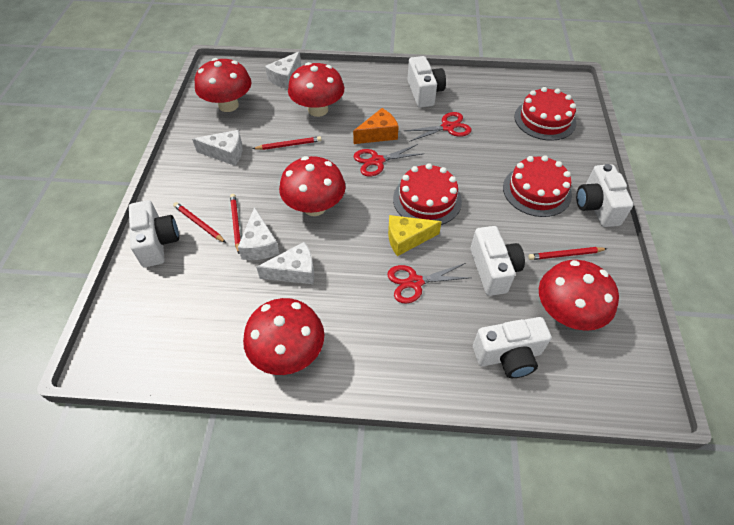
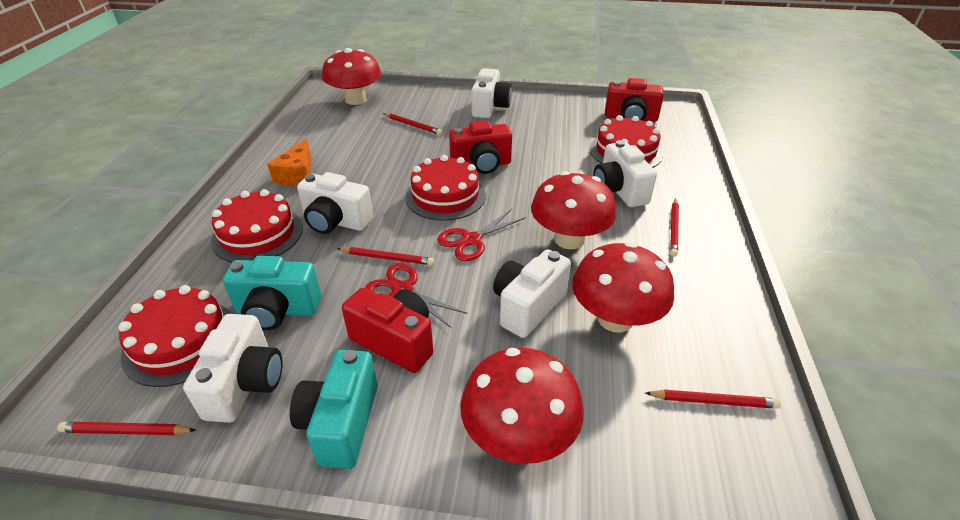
red cake: [393,163,462,225] [503,155,572,217] [514,87,576,141] = 3 -> [118,285,233,387] [211,189,303,262] [405,155,486,221] [589,115,663,168] = 4
red camera: none = 0 -> [342,288,433,373] [449,120,512,174] [605,78,664,122] = 3
red mushroom: [195,58,251,112] [243,298,324,375] [279,156,346,216] [288,62,344,117] [539,260,619,331] = 5 -> [322,48,381,105] [460,348,584,464] [531,171,617,249] [572,242,674,333] = 4
red pencil: [173,202,226,243] [230,194,241,254] [253,136,322,150] [528,247,607,260] = 4 -> [57,422,196,435] [337,247,434,265] [383,113,442,135] [645,390,781,409] [670,198,679,257] = 5
red scissors: [354,144,422,177] [387,263,471,304] [404,112,471,142] = 3 -> [365,263,468,328] [437,209,526,261] = 2
turquoise camera: none = 0 -> [223,256,321,330] [290,350,378,469] = 2
white cheese: [192,130,243,166] [238,207,280,260] [256,242,314,284] [265,51,301,89] = 4 -> none = 0
yellow cheese: [388,215,442,256] = 1 -> none = 0

